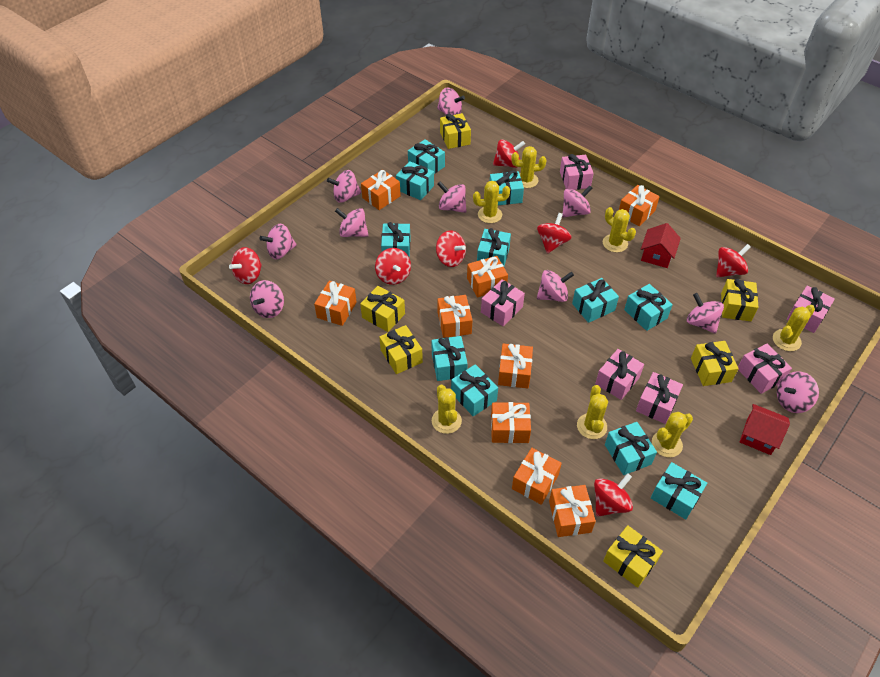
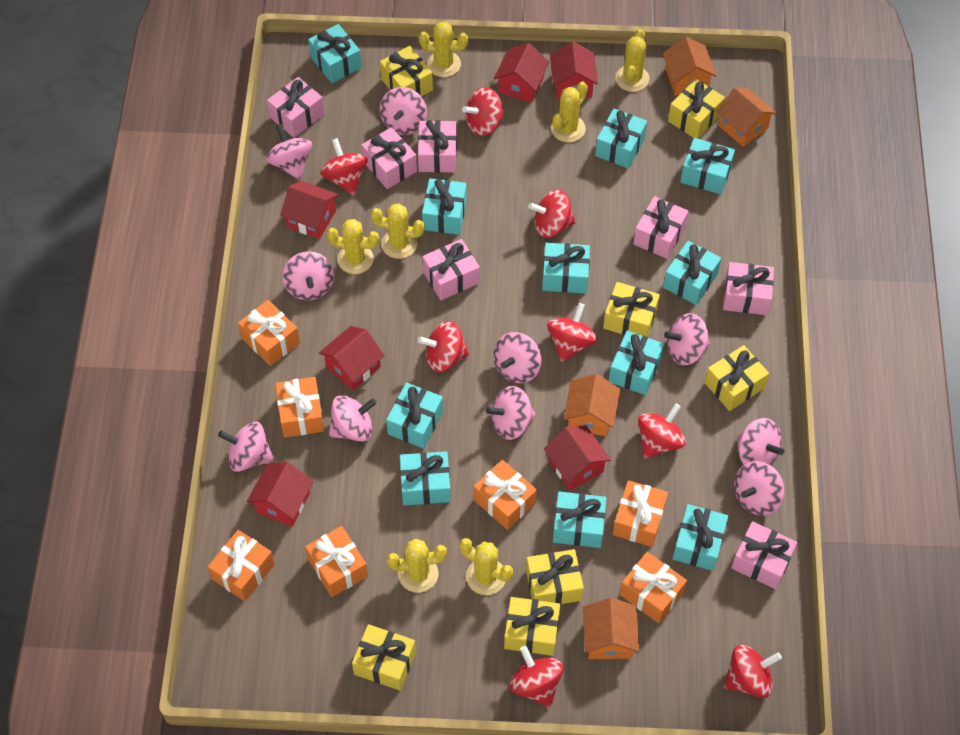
orange gift: [314,281,357,326] [361,170,401,210] [438,295,472,338] [467,256,508,298] [491,402,531,443] [498,343,533,388] [512,448,562,505] [549,485,596,537] [619,185,660,226] = 9 -> [208,530,275,601] [238,300,300,366] [275,377,324,438] [305,526,368,597] [473,460,537,530] [613,480,668,547] [620,552,687,623] = 7
orange house: none = 0 -> [564,374,620,436] [583,598,639,659] [663,37,717,95] [716,87,777,147] = 4
pink gift: [481,280,525,326] [560,154,594,190] [595,349,644,400] [636,372,683,424] [738,344,792,394] [787,286,835,333] = 6 -> [267,77,325,138] [361,127,417,189] [418,120,457,173] [422,239,480,300] [633,196,689,259] [723,262,774,315] [731,521,797,589] = 7
red house: [641,223,681,268] [740,404,790,455] = 2 -> [247,462,313,527] [280,181,339,239] [319,326,385,390] [494,43,549,103] [544,425,611,491] [550,41,598,99] = 6
red spinning top: [229,247,262,284] [375,248,411,285] [436,231,466,267] [493,139,525,168] [537,213,571,254] [594,473,633,517] [716,244,751,277] = 7 -> [320,138,367,195] [418,321,470,372] [462,87,505,136] [509,646,564,707] [528,190,576,238] [547,303,597,362] [638,403,686,458] [724,645,782,698] = 8
yellow gift: [360,286,405,332] [379,325,423,374] [440,113,471,149] [603,525,663,588] [691,341,739,386] [721,279,758,321] = 6 -> [352,624,416,691] [380,46,433,96] [504,597,560,656] [526,549,584,605] [603,282,660,337] [668,79,725,139] [705,345,769,411] = 7

